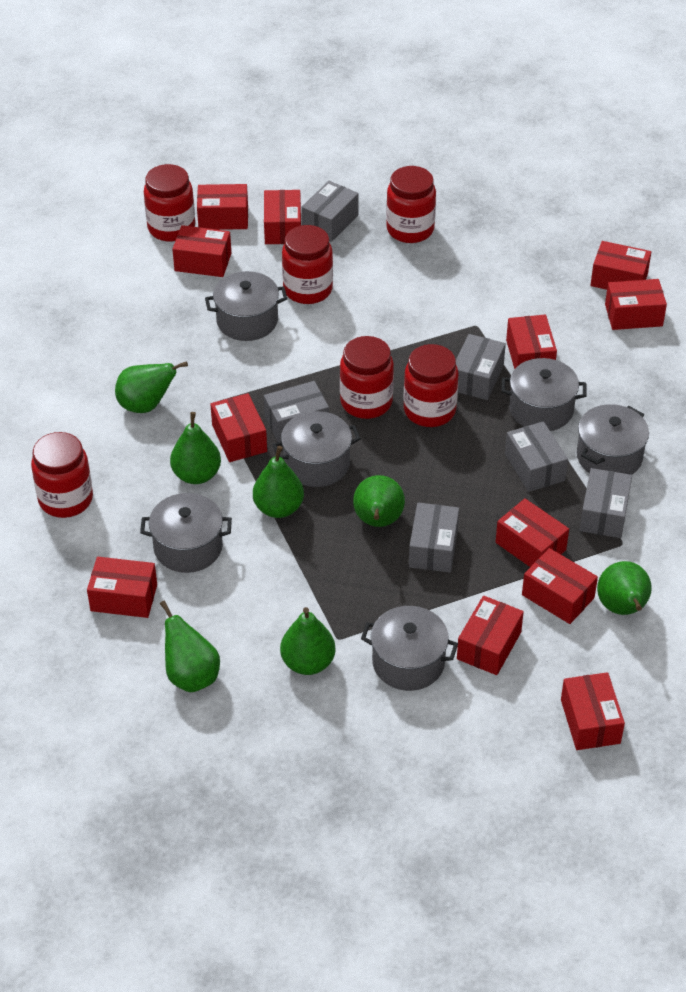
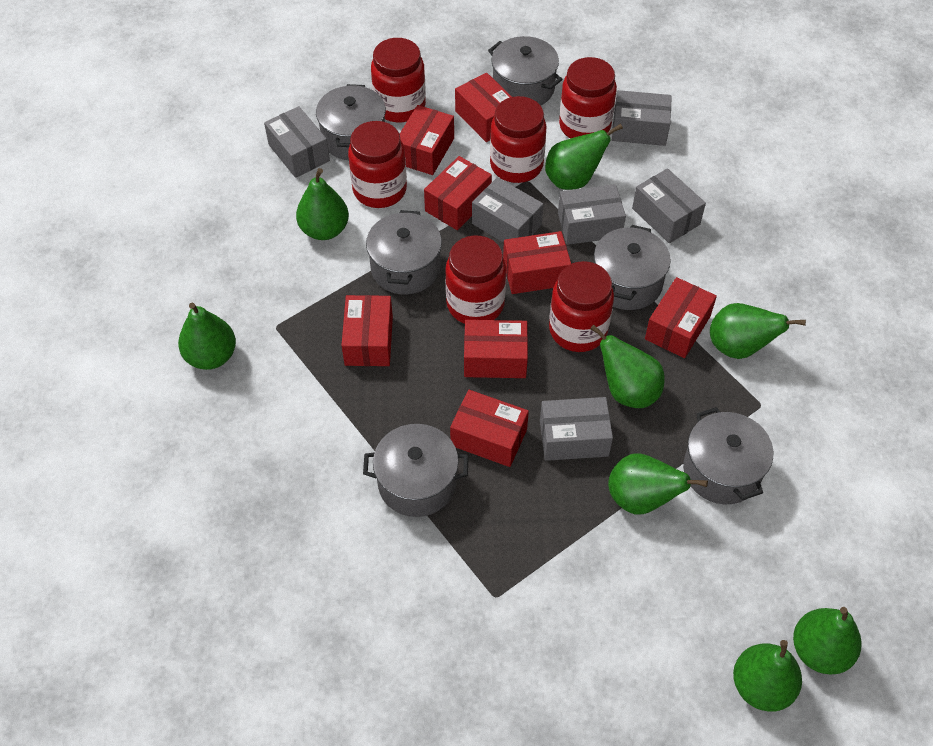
green pear: [115,361,188,413] [160,601,220,692] [170,412,221,484] [253,446,304,518] [280,607,335,675] [353,475,405,527] [597,561,652,615] = 7 -> [178,303,236,370] [296,168,349,240] [545,124,623,190] [590,324,665,408] [608,453,708,515] [710,303,806,359] [733,640,802,712] [793,607,861,674] = 8
red box: [87,557,157,618] [172,225,231,277] [197,184,248,230] [210,393,267,462] [264,190,301,244] [457,596,524,675] [496,498,569,567] [506,315,557,369] [522,548,598,624] [561,672,625,750] [590,241,651,290] [605,279,667,330] = 12 -> [341,295,393,366] [400,105,454,175] [424,156,492,230] [450,390,529,467] [455,73,512,142] [464,320,528,378] [503,231,571,294] [645,277,717,358] = 8

